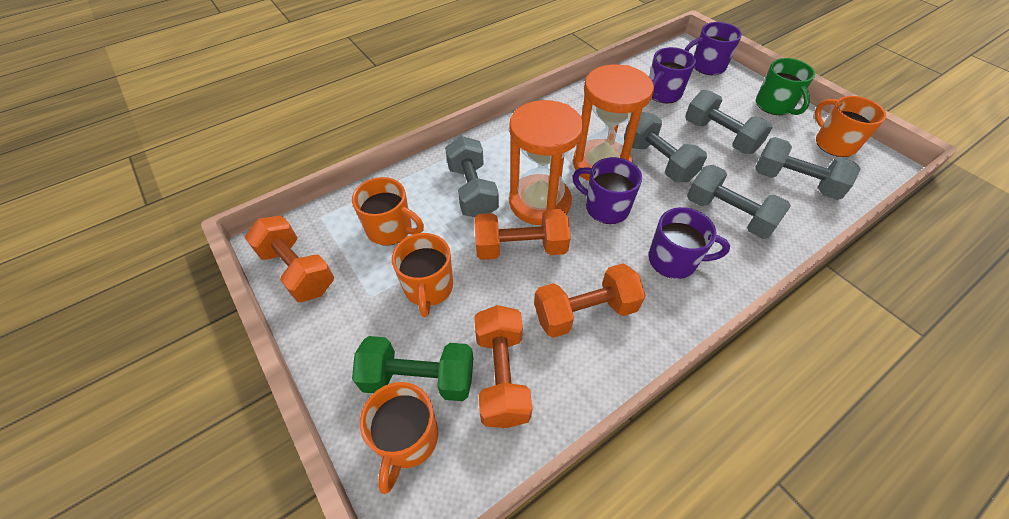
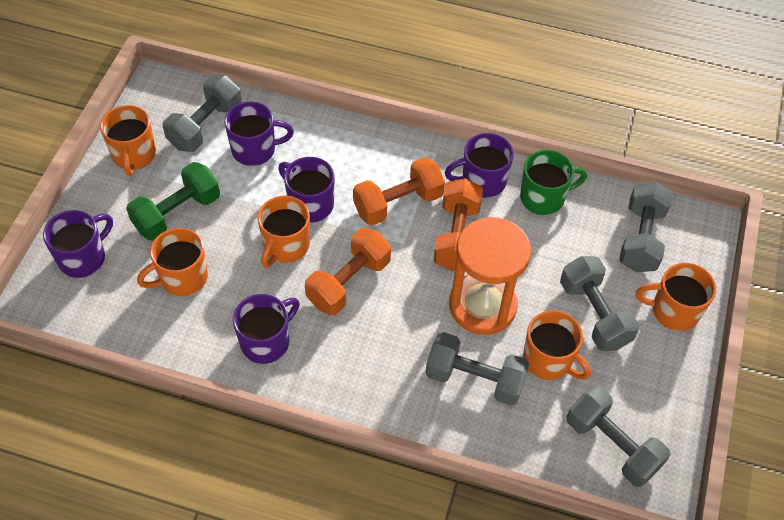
orange dumbbell: [244,215,334,302] [474,209,571,260] [475,305,532,428] [534,263,646,338] = 4 -> [305,228,391,315] [353,157,445,226] [434,178,483,271] = 3
orange hourglass: [509,100,583,225] [573,64,654,181] = 2 -> [449,217,531,335] = 1
orange mug: [352,177,424,246] [360,382,439,494] [392,233,453,317] [815,96,886,157] = 4 -> [100,105,156,176] [137,228,208,296] [258,196,310,268] [523,310,591,380] [636,263,716,331] = 5
purple mug: [573,157,642,224] [648,207,730,279] [649,47,696,103] [685,22,742,75] = 4 -> [43,210,113,278] [224,101,294,166] [233,294,300,364] [278,157,335,223] [445,133,514,198] = 5

